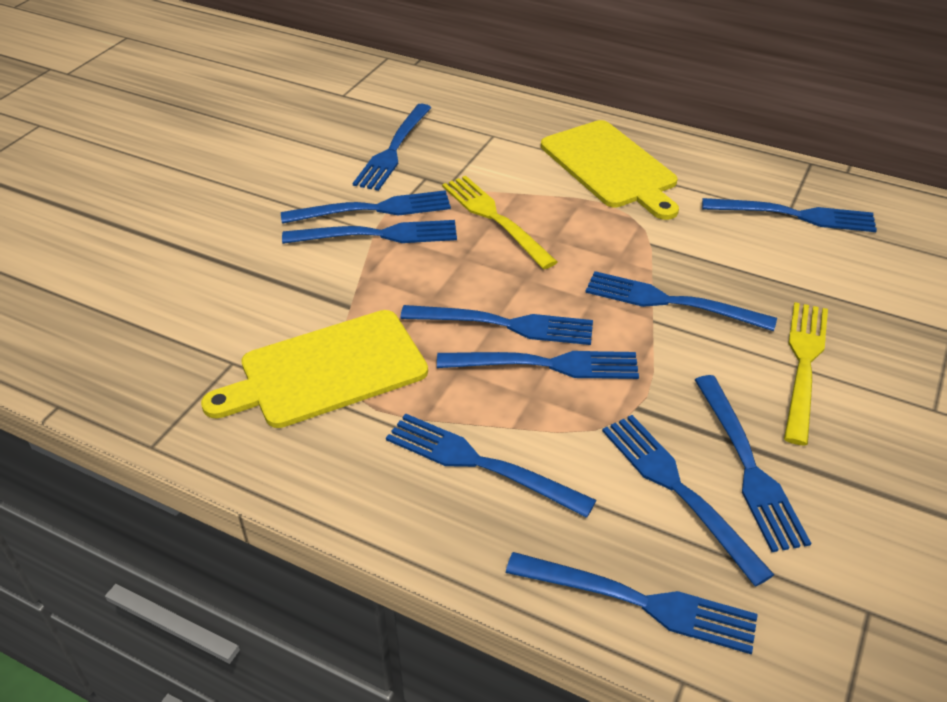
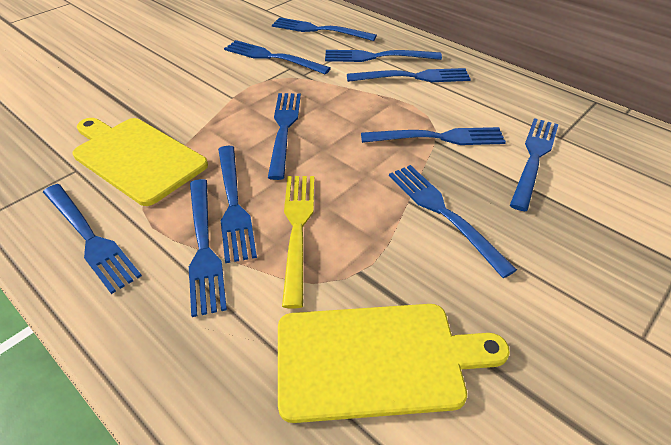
yellow fork: [442,176,557,269] [784,302,828,446] = 2 -> [282,176,314,308] = 1

